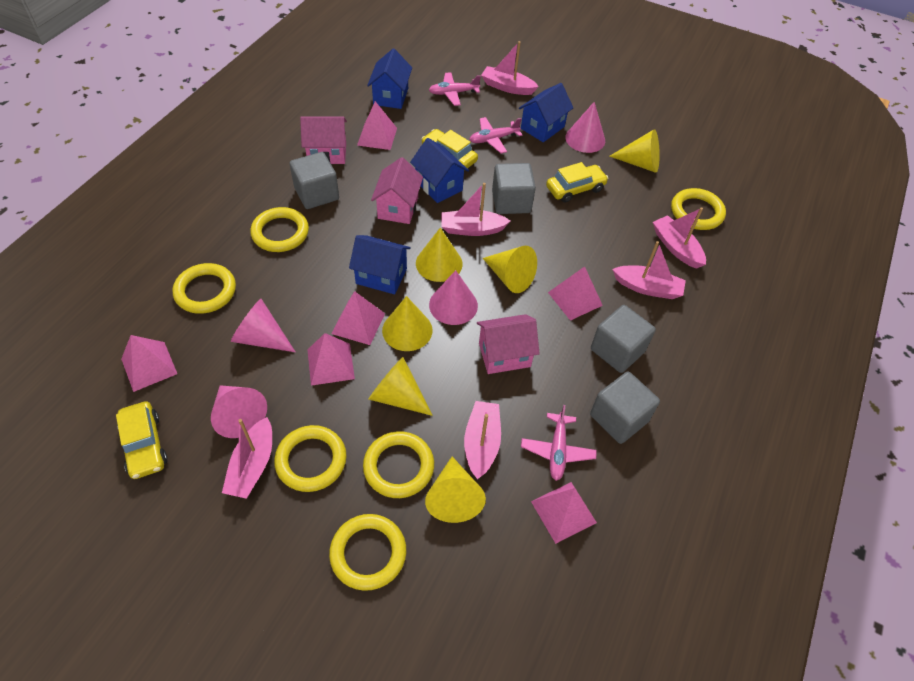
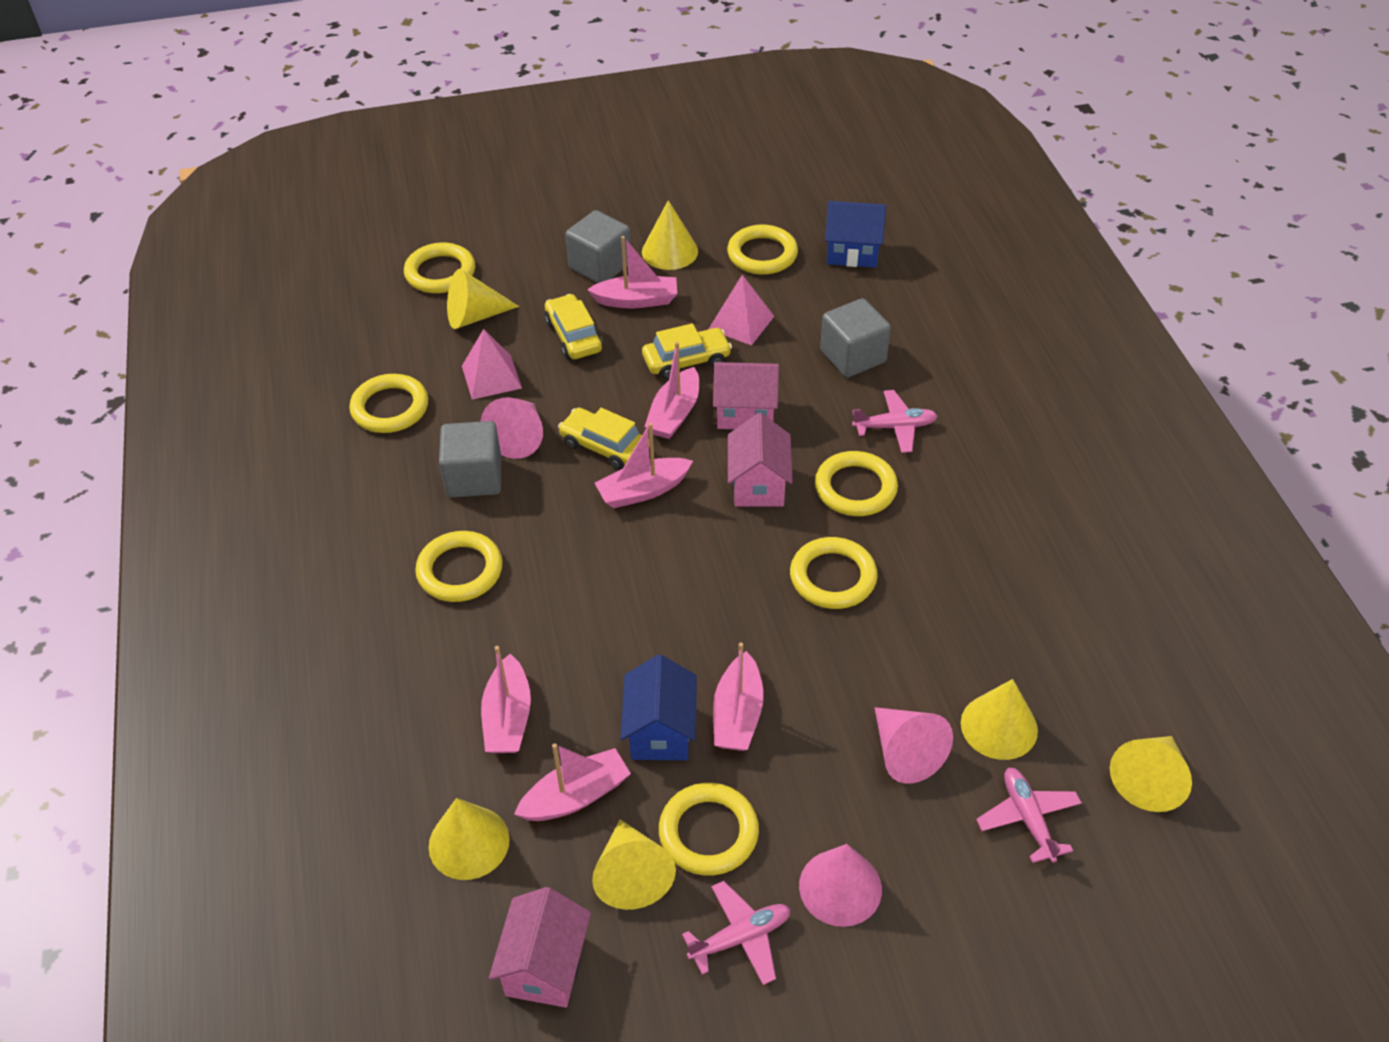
blue house: [349,235,411,294] [367,49,412,109] [410,138,469,203] [519,83,573,142] = 4 -> [621,654,697,760] [825,201,886,268] = 2
grey cube: [290,152,339,209] [492,163,536,214] [590,371,660,444] [591,305,656,373] = 4 -> [439,421,501,498] [565,210,631,283] [820,298,891,377] = 3
pink cone: [211,385,267,438] [231,299,295,352] [429,270,478,325] [565,102,605,153] = 4 -> [481,397,543,459] [799,844,882,927] [875,707,953,784] = 3
pink pyramid: [121,335,177,392] [307,333,355,386] [331,291,385,345] [357,101,397,150] [531,482,597,544] [548,266,603,321] = 6 -> [462,329,522,400] [709,275,774,346] = 2
yellow ring: [173,263,236,314] [250,207,309,252] [274,425,347,492] [329,514,406,591] [363,431,434,498] [671,188,726,230] = 6 -> [349,374,428,433] [404,243,475,293] [415,531,503,602] [659,783,759,876] [727,225,798,275] [790,537,878,609] [815,451,898,516] = 7

